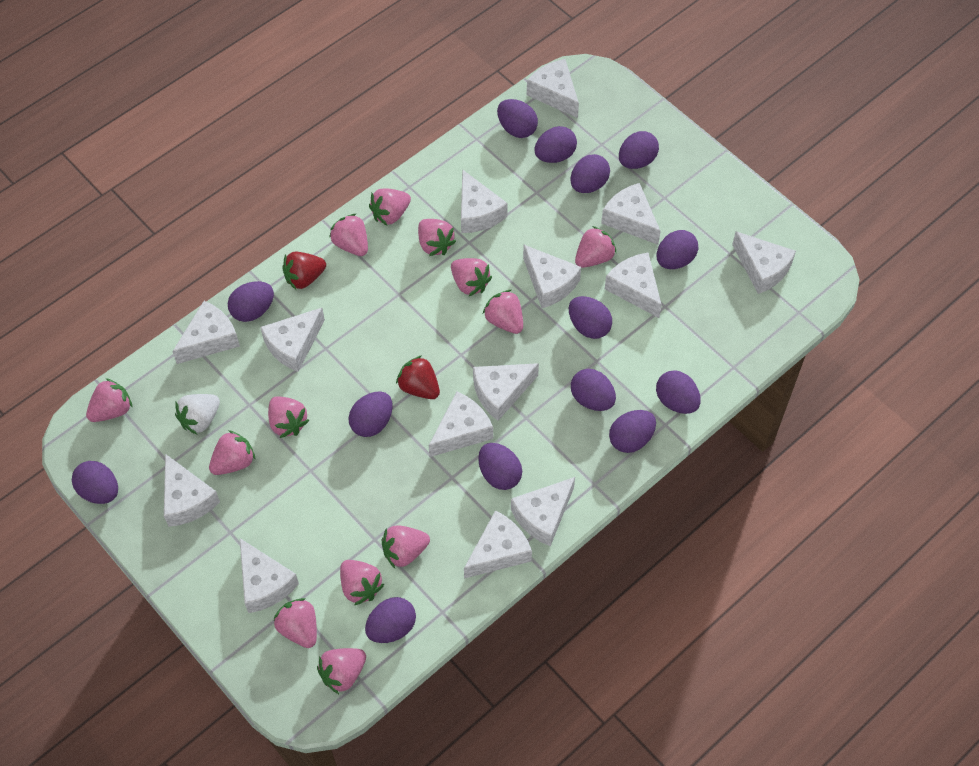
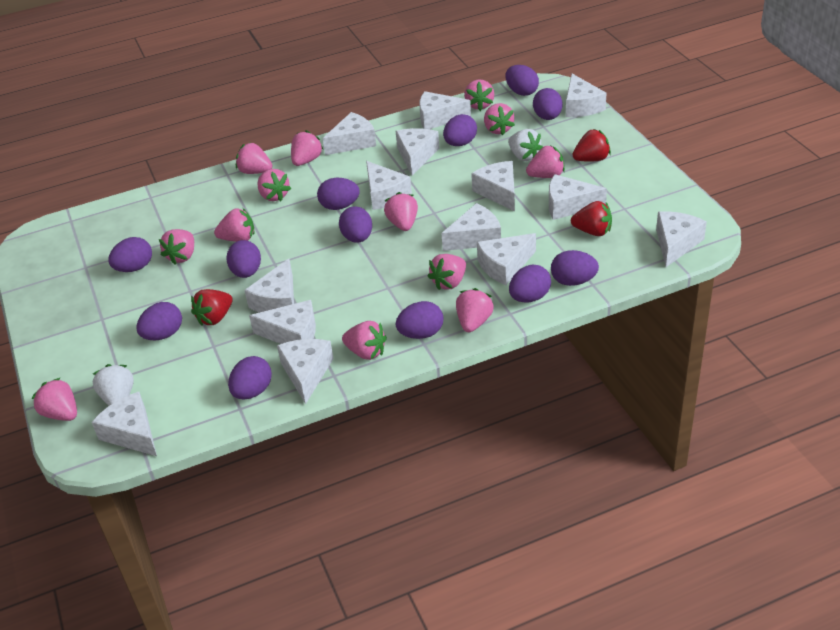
purple egg: [72,461,118,504] [228,281,274,322] [349,391,393,437] [365,597,416,643] [478,443,522,490] [497,99,538,138] [535,126,577,163] [569,296,612,339] [570,154,610,193] [571,369,616,411] [609,410,656,453] [619,131,659,169] [656,370,701,414] [657,230,698,269] = 14 -> [108,237,152,272] [136,302,182,340] [227,240,261,278] [228,356,272,400] [317,178,360,210] [339,206,372,243] [396,301,443,339] [443,114,477,146] [506,65,539,96] [509,265,551,303] [533,88,562,120] [551,250,599,286] = 12
red strawberry: [282,252,326,290] [396,356,440,399] = 2 -> [191,289,233,326] [571,201,612,236] [572,129,611,162] = 3
white strawberry: [175,394,220,434] = 1 -> [93,364,134,406] [508,129,543,161] = 2

